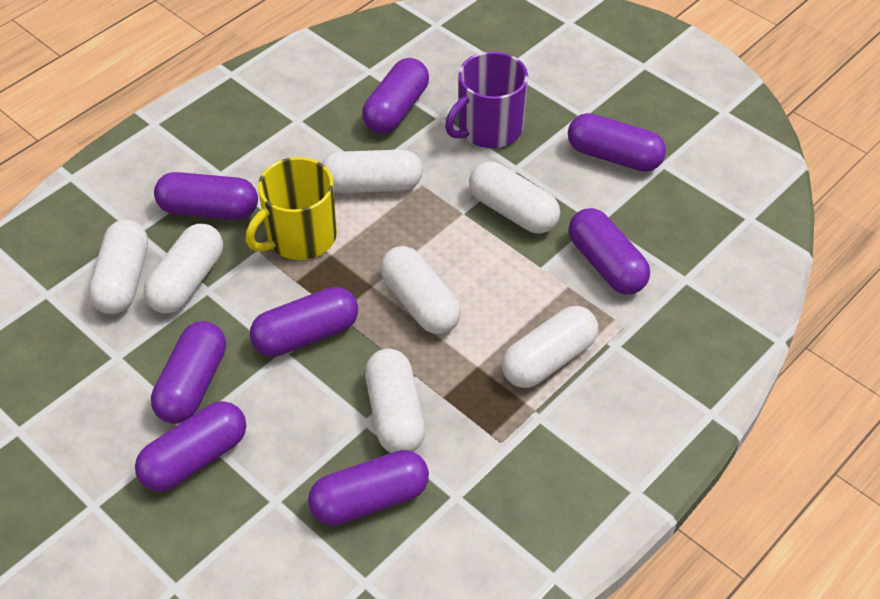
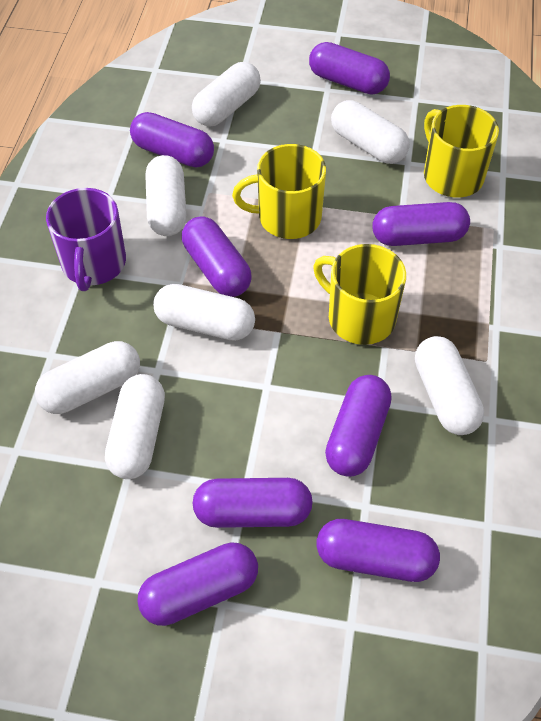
yellow mug: [246,157,337,260] = 1 -> [232,144,326,239] [313,244,406,345] [424,105,499,197] = 3

